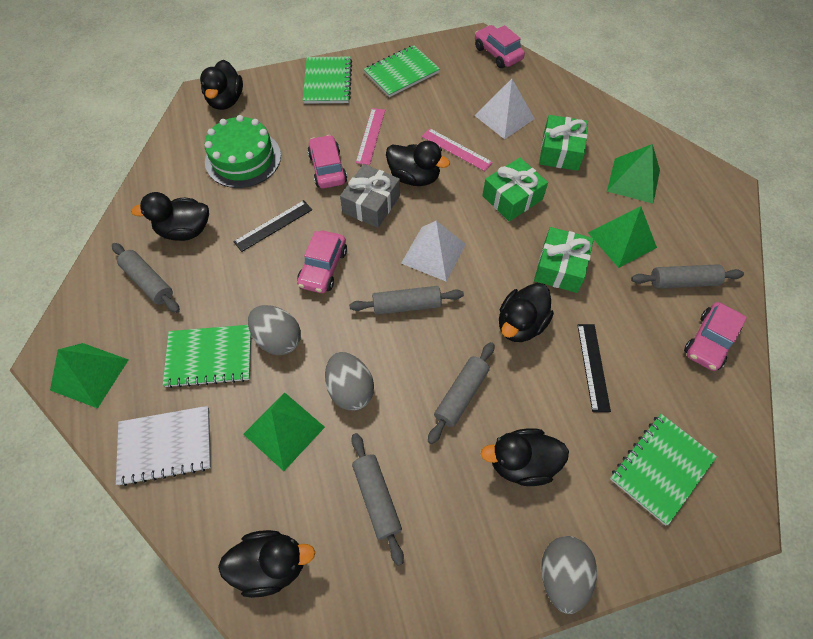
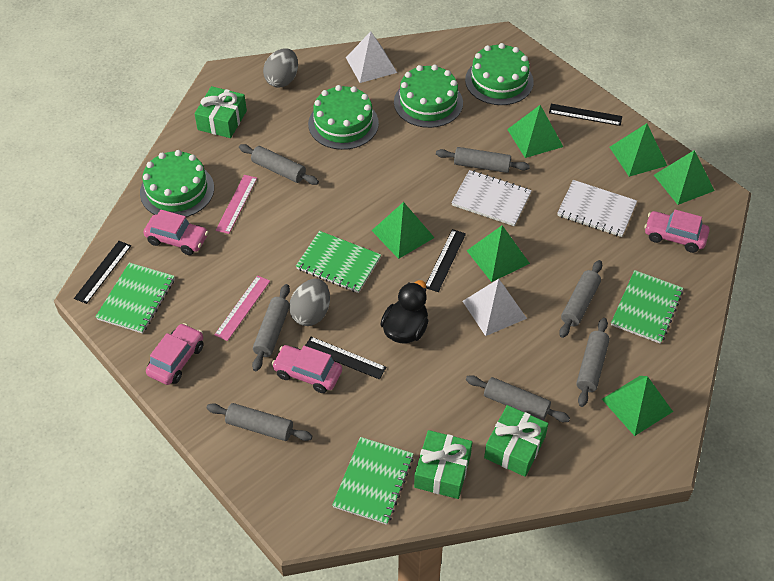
black duck: [131,192,209,241] [200,60,243,110] [218,530,316,598] [386,141,450,186] [481,428,569,486] [499,283,554,342] = 6 -> [380,280,429,343] = 1
black ruler: [233,200,312,252] [577,324,611,412] = 2 -> [74,241,131,304] [305,337,386,380] [426,229,466,292] [549,104,622,126] = 4
green cake: [205,115,281,188] = 1 -> [140,150,214,217] [308,85,379,150] [394,65,463,128] [465,43,534,105] = 4
green pyramid: [50,343,128,408] [243,392,325,471] [588,206,657,268] [607,144,660,204] = 4 -> [371,202,435,259] [466,225,530,282] [507,105,563,158] [602,376,673,436] [610,123,667,177] [654,150,715,205] = 6
grey egg: [248,305,301,355] [325,352,374,411] [541,536,597,614] = 3 -> [263,48,298,87] [289,279,330,326] = 2
grey gift: [340,164,400,228] = 1 -> none = 0
grey rolling pin: [112,243,180,313] [349,286,464,315] [351,433,404,566] [428,342,494,444] [631,264,744,289] = 5 -> [207,403,312,441] [239,144,319,185] [252,284,290,371] [436,147,530,173] [466,375,570,422] [559,260,602,338] [576,318,610,407] = 7
white notebook: [116,406,211,486] = 1 -> [451,170,532,226] [557,180,637,237] = 2

